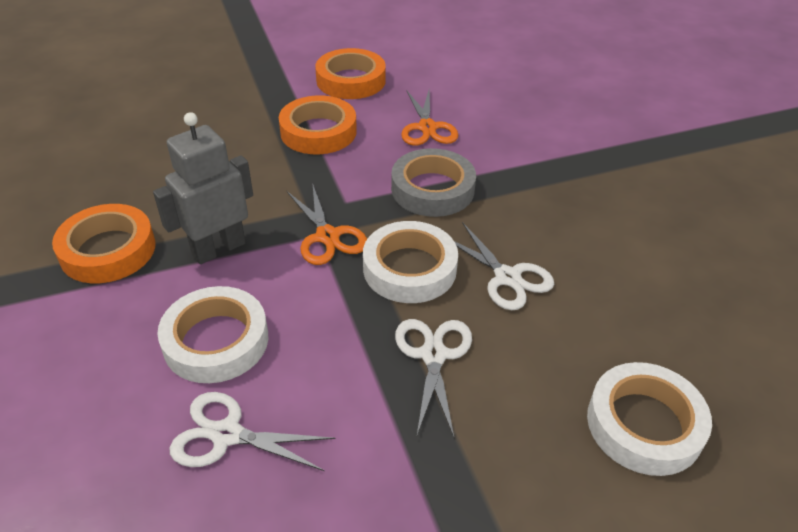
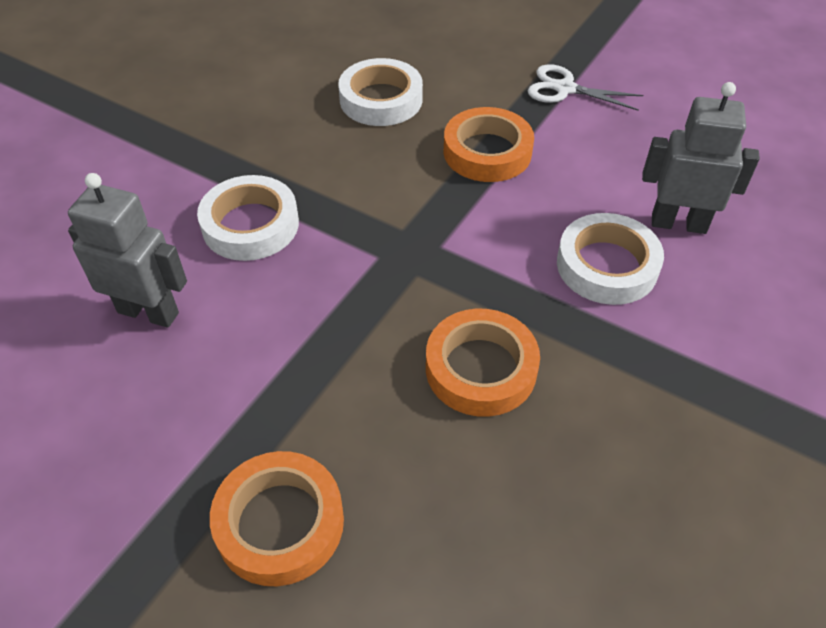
grey robot: [153,112,253,264] = 1 -> [68,173,187,328] [642,82,760,234] = 2
grey tape: [391,148,476,217] = 1 -> none = 0
orange scissors: [287,183,367,265] [401,90,458,146] = 2 -> none = 0
white scissors: [169,392,335,471] [395,319,472,439] [454,222,554,310] = 3 -> [528,64,643,111] = 1

